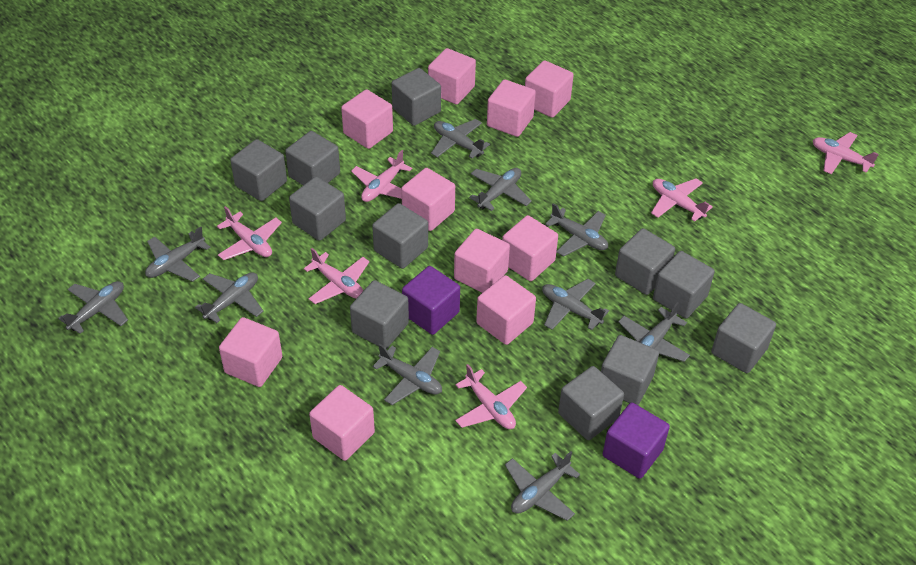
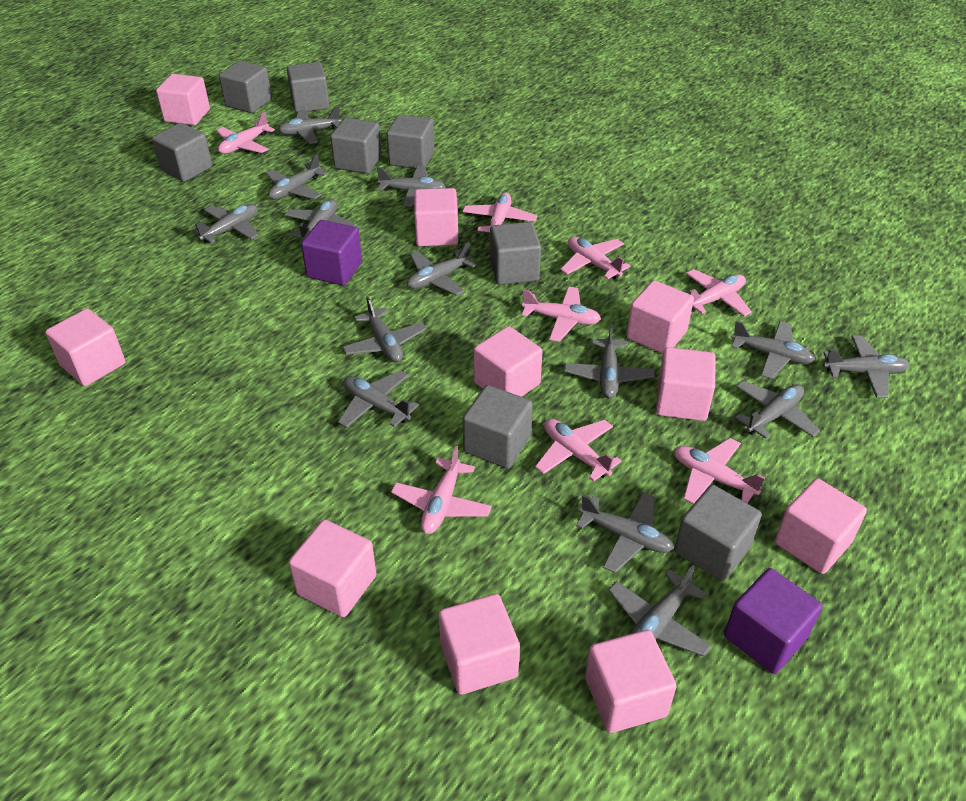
grey cube: [230,139,287,201] [285,131,340,185] [289,177,346,241] [350,280,409,349] [372,203,428,269] [392,68,441,126] [558,366,624,440] [601,335,659,405] [615,228,675,295] [653,251,715,318] [711,303,776,373] = 11 -> [152,123,212,182] [219,61,272,113] [287,62,330,113] [330,118,382,174] [387,114,434,169] [463,385,533,468] [490,222,541,285] [674,485,762,581] = 8
grey plane: [58,281,128,334] [145,226,211,282] [195,272,263,323] [372,344,442,405] [431,119,490,159] [469,168,532,211] [505,451,580,521] [542,279,609,330] [545,203,608,257] [618,302,690,362] = 10 -> [192,204,259,244] [266,153,327,200] [278,106,341,144] [284,199,356,241] [338,370,419,428] [342,296,427,363] [377,166,446,207] [407,242,477,296] [564,324,655,399] [576,492,674,573] [608,565,712,656] [731,321,816,379] [735,381,820,439] [823,336,909,398] = 14
pink plane: [217,206,282,260] [304,248,369,304] [351,150,412,202] [455,364,527,429] [651,178,713,222] [813,132,879,174] = 6 -> [217,111,275,154] [391,446,492,534] [463,192,537,232] [522,286,601,342] [535,419,622,482] [560,236,631,280] [674,438,765,504] [686,269,752,317] = 8

